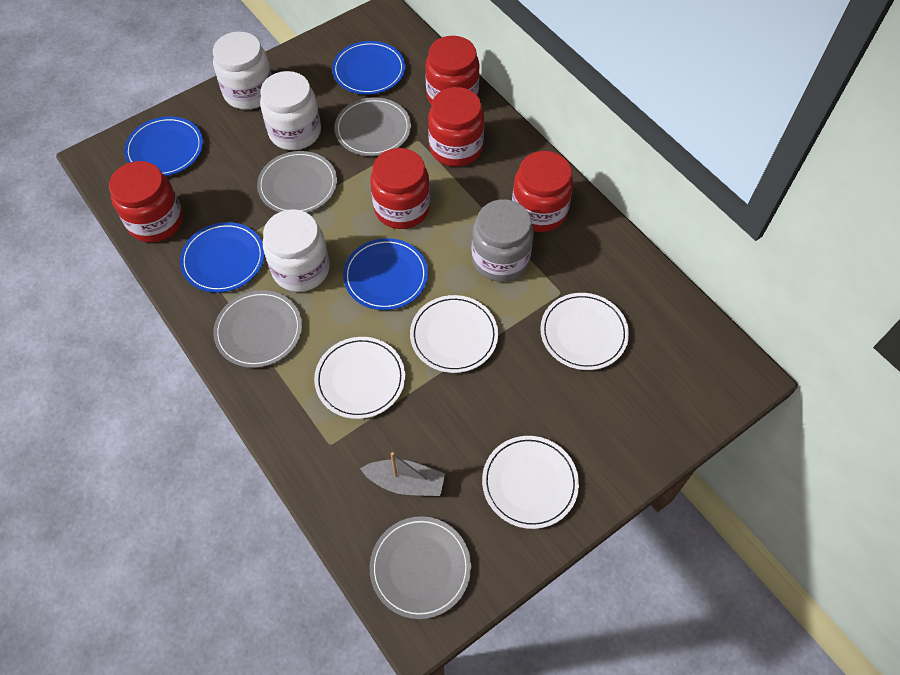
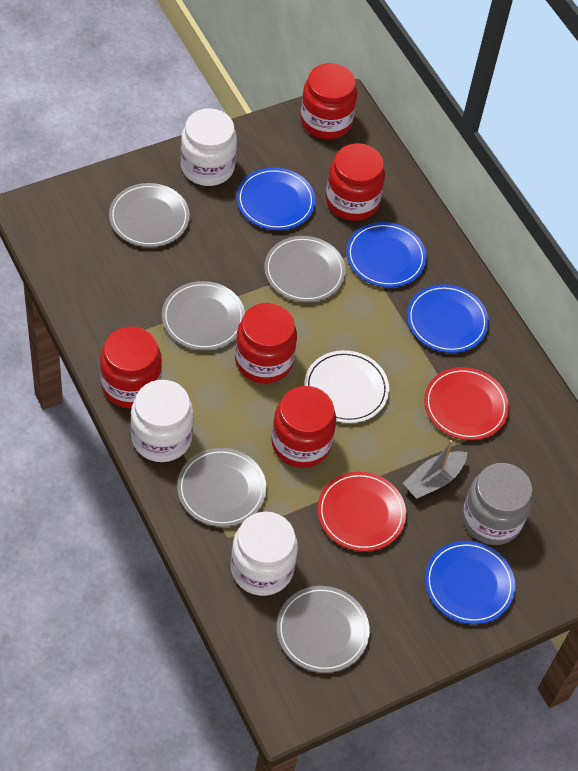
grey plate: [213,290,302,368] [257,151,337,213] [334,97,411,156] [370,516,471,619] = 4 -> [109,183,190,247] [162,281,245,351] [177,448,266,527] [264,236,346,302] [277,586,370,673] = 5
red plate: none = 0 -> [317,472,406,551] [424,367,509,440] = 2
white plate: [314,337,405,419] [410,295,498,373] [482,436,579,529] [540,293,629,370] = 4 -> [304,350,389,423] = 1

